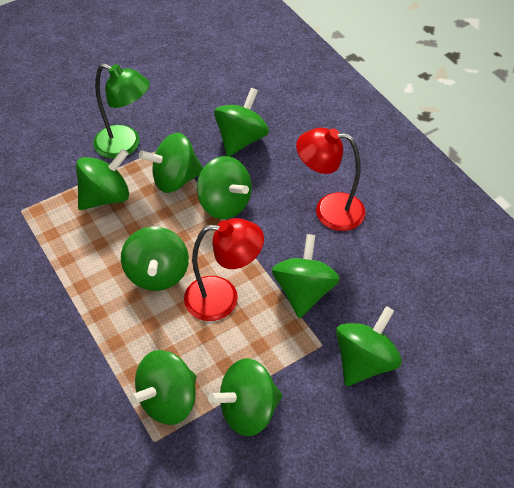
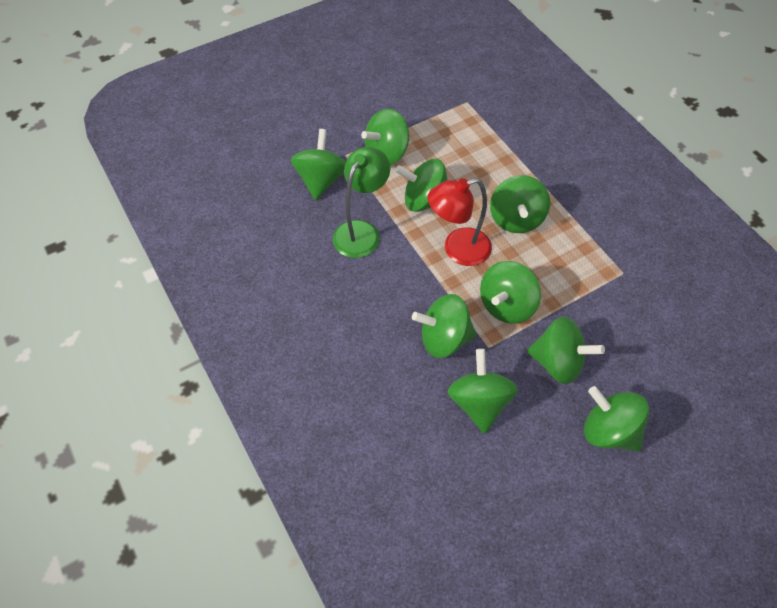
red lamp: [184,218,264,321] [296,128,366,231] = 2 -> [428,178,492,266] = 1

